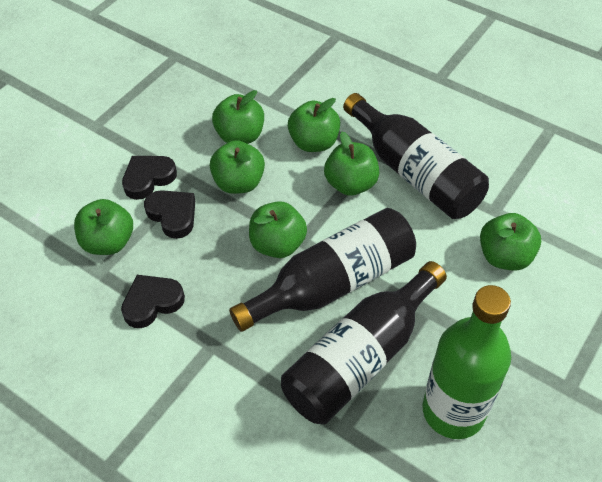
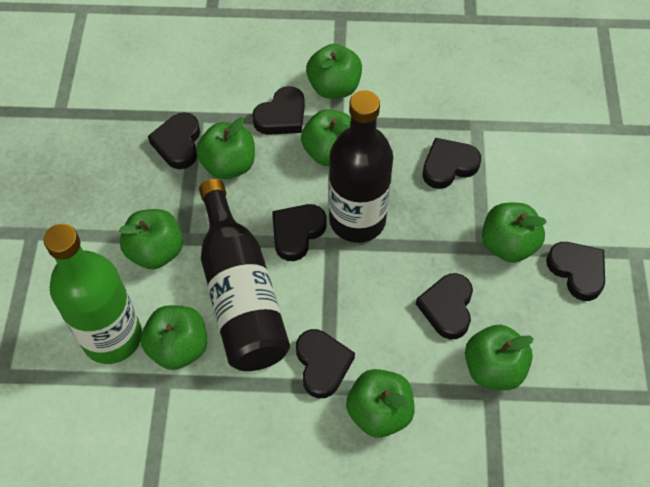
black bottle: [229,208,416,332] [281,261,447,424] [343,93,489,219] = 3 -> [199,179,290,371] [329,90,393,243] = 2
black heart: [121,275,185,328] [122,156,177,200] [144,190,195,239] = 3 -> [148,112,200,169] [252,86,305,135] [272,204,327,261] [296,329,355,398] [416,273,473,339] [422,138,481,189] [546,242,605,301] = 7
green apple: [74,199,133,255] [210,140,265,194] [212,90,264,144] [249,201,307,258] [288,98,340,152] [324,132,379,196] [480,213,541,271] = 7 -> [119,209,183,269] [141,305,207,370] [196,117,255,179] [301,109,351,166] [306,44,362,99] [346,369,414,438] [465,325,534,390] [482,203,547,263] = 8

